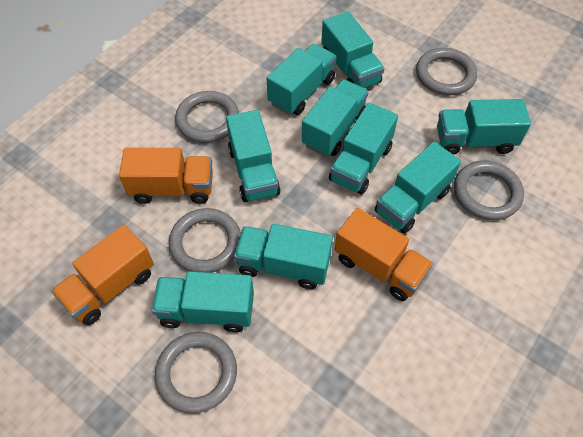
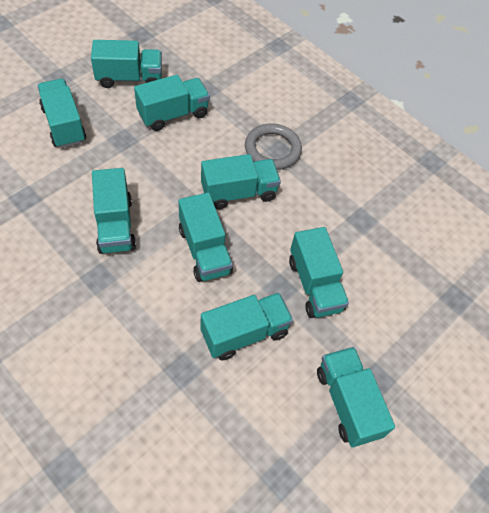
grey ring: [155,332,237,413] [169,208,241,273] [175,91,239,143] [416,48,477,95] [454,160,524,220] = 5 -> [245,123,302,170] = 1
orange truck: [51,225,154,325] [119,148,213,204] [335,208,433,301] = 3 -> none = 0

